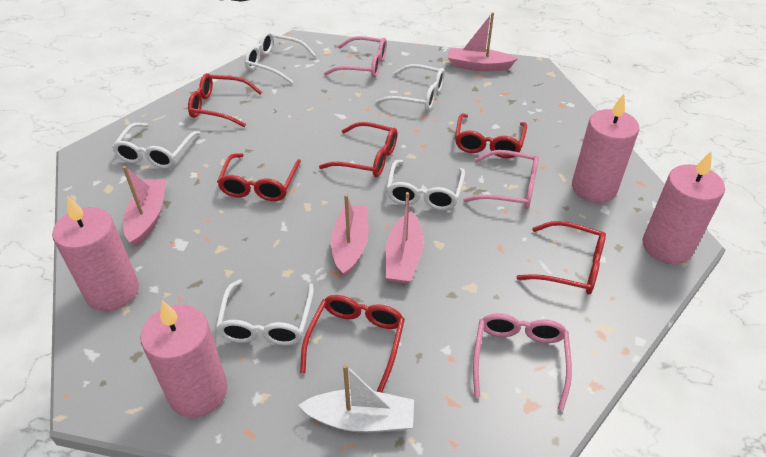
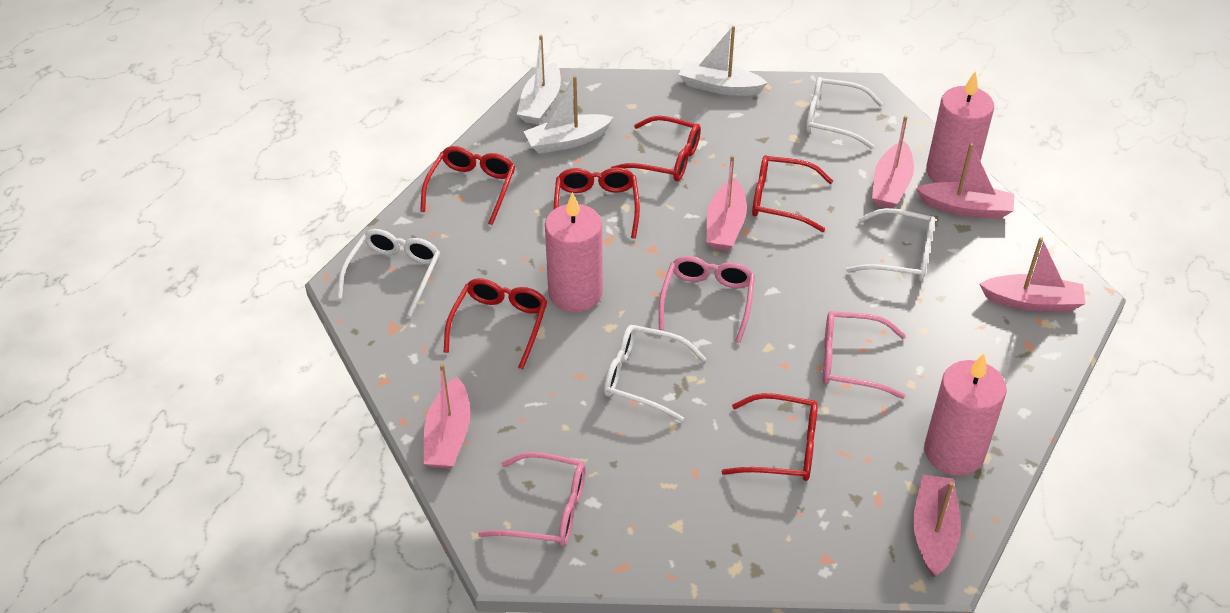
pink boat: [122,166,166,247] [331,194,369,277] [385,192,424,284] [448,12,517,71] = 4 -> [423,364,470,469] [707,155,747,251] [872,116,914,209] [913,475,961,577] [916,143,1014,219] [980,237,1086,312] = 6
pink candle: [52,196,139,311] [140,300,228,418] [572,94,639,203] [643,151,725,264] = 4 -> [545,192,603,312] [924,353,1007,476] [926,71,994,183] = 3
white boat: [298,364,414,432] = 1 -> [517,35,561,125] [523,76,614,154] [679,26,767,96] = 3
white glasses: [112,123,201,169] [216,279,314,346] [244,32,316,84] [375,64,445,111] [386,160,465,210] = 5 -> [337,229,440,316] [604,325,707,422] [806,77,883,149] [846,208,935,281] = 4

